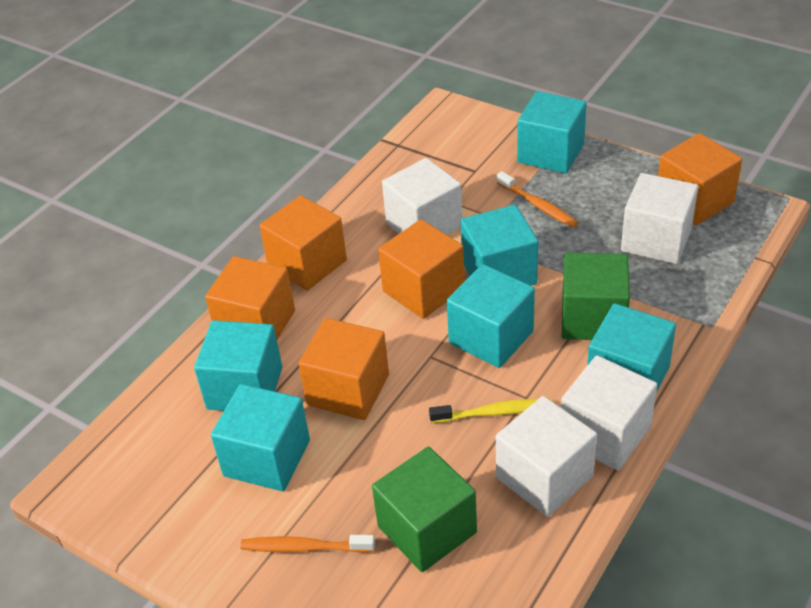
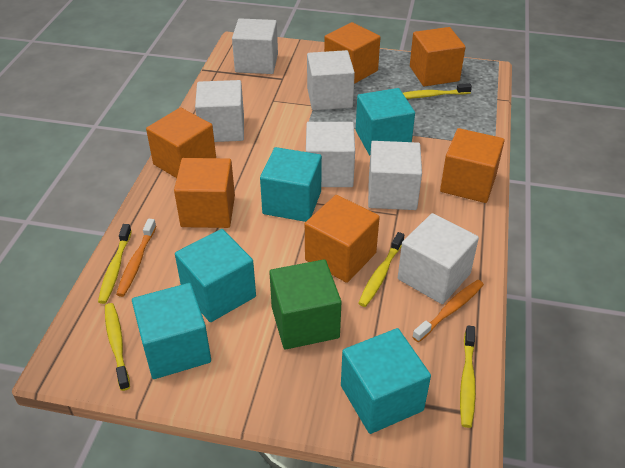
green cube: [372,447,477,572] [562,252,630,340] = 2 -> [269,259,342,350] = 1
orange cube: [205,256,295,339] [259,195,347,291] [299,318,389,420] [378,219,465,319] [658,133,742,225] = 5 -> [146,107,216,178] [174,158,235,228] [305,195,380,283] [324,22,380,84] [410,27,466,86] [440,128,505,203] = 6
turquoise cube: [194,320,282,411] [211,384,310,491] [447,264,535,368] [461,205,538,286] [517,91,587,174] [587,303,676,393] = 6 -> [132,283,211,379] [175,229,256,322] [260,147,322,222] [341,328,431,434] [356,88,415,155] = 5
white cube: [382,158,462,235] [496,396,597,517] [561,355,657,471] [621,173,698,264] = 4 -> [195,80,244,142] [232,18,278,74] [306,122,355,187] [307,50,355,110] [368,141,422,210] [398,213,479,304] = 6
yellow toothbrush: [429,399,552,423] = 1 -> [98,224,132,304] [105,303,130,391] [358,232,404,307] [403,83,472,99] [460,325,476,428] = 5

